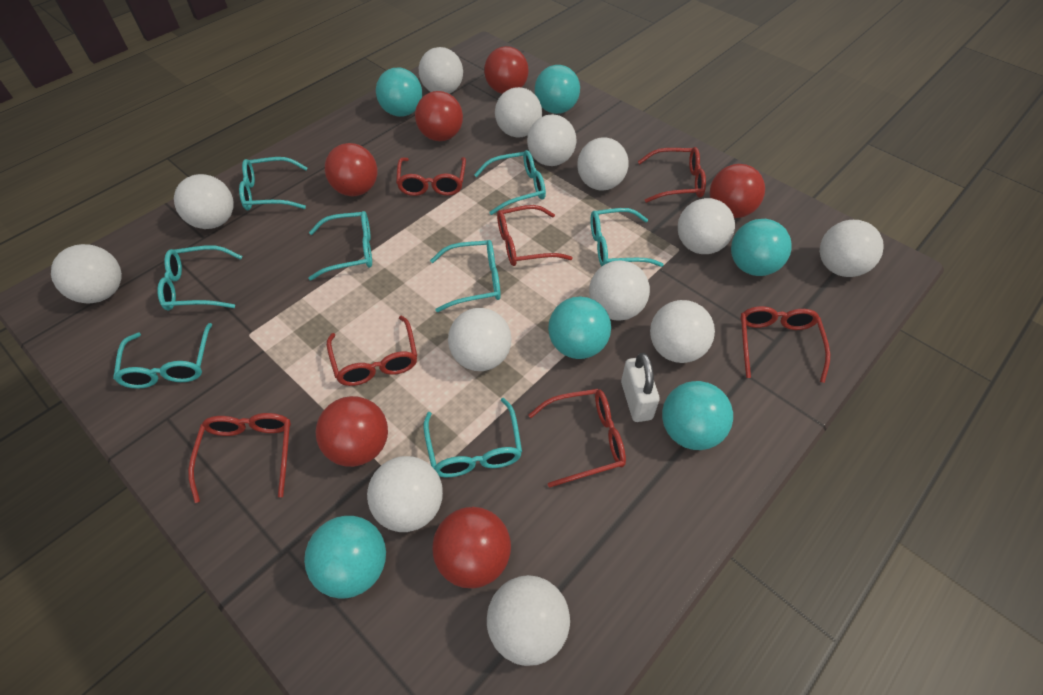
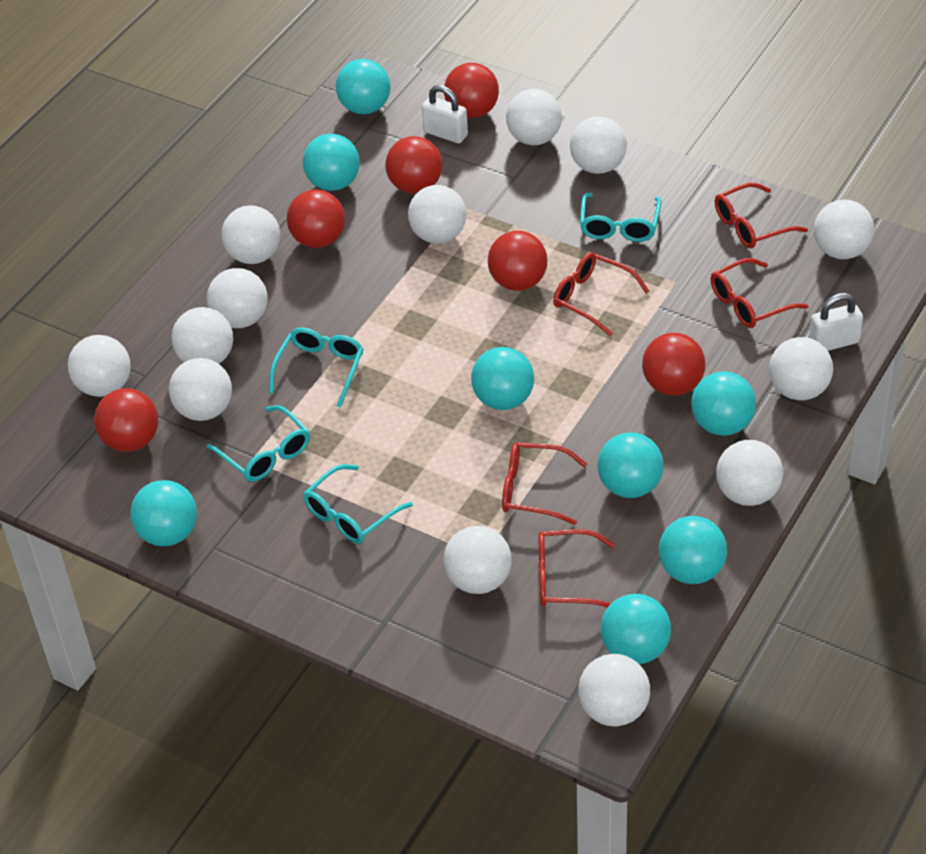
red glasses: [188,413,291,503] [327,316,417,386] [396,157,466,196] [497,205,572,266] [528,389,626,488] [638,147,706,203] [740,306,830,383] = 7 -> [502,442,587,525] [538,529,615,608] [553,252,650,336] [711,258,808,328] [715,183,808,248] = 5
turquoise ball: [304,516,386,599] [376,68,422,117] [535,65,580,114] [548,296,611,359] [662,381,733,450] [731,219,791,276] = 6 -> [130,480,197,546] [303,134,360,191] [336,59,391,114] [471,347,534,410] [598,433,664,498] [601,594,671,664] [658,516,727,584] [691,371,756,436] = 8
turquoise glasses: [113,323,212,389] [157,245,242,311] [239,157,308,210] [308,211,372,280] [424,398,522,477] [430,240,501,312] [474,150,546,215] [590,208,664,267] = 8 -> [207,405,310,482] [269,327,364,408] [303,464,413,544] [580,193,661,242] = 4
white padlock: [621,353,660,422] = 1 -> [422,85,468,143] [809,293,863,351] = 2

